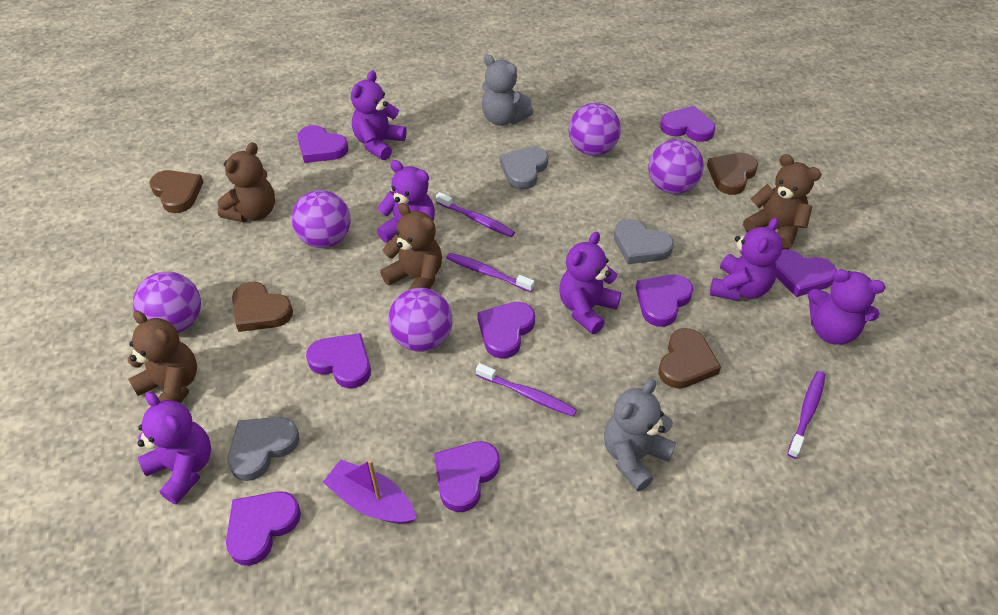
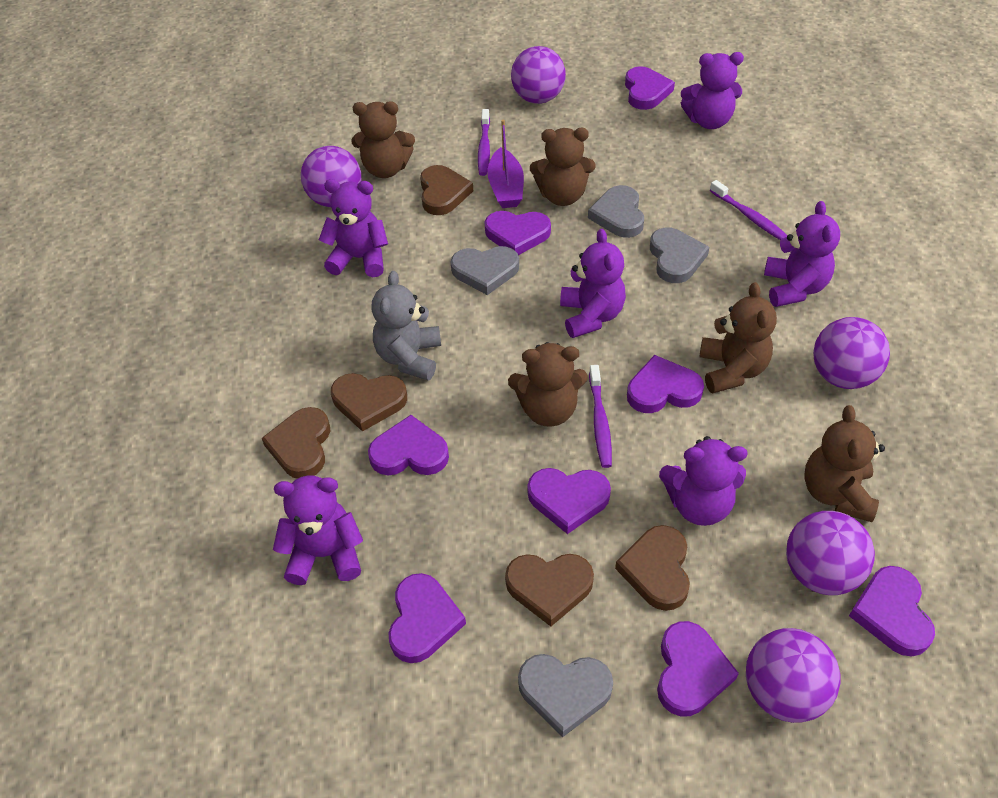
brown heart: [149,170,204,213] [232,282,293,332] [658,328,721,389] [707,153,758,195] = 4 -> [262,407,330,479] [331,373,407,432] [420,165,473,215] [505,554,594,626] [615,525,690,611] = 5
brown teddy bear: [127,311,197,403] [217,142,275,223] [380,203,442,289] [743,154,822,250] = 4 -> [352,101,415,178] [508,342,588,427] [530,128,596,206] [699,282,777,393] [804,405,885,522] = 5
grey heart: [227,417,300,481] [500,147,548,190] [614,219,674,264] = 3 -> [451,246,519,295] [518,654,613,737] [588,185,644,238] [650,227,709,283] = 4
grey teddy bear: [482,55,533,126] [604,379,676,491] = 2 -> [371,271,441,381] = 1
purple toothbrush: [436,192,515,237] [446,253,535,292] [476,363,577,417] [788,371,825,459] = 4 -> [478,109,490,176] [589,365,612,468] [710,180,788,240] = 3

